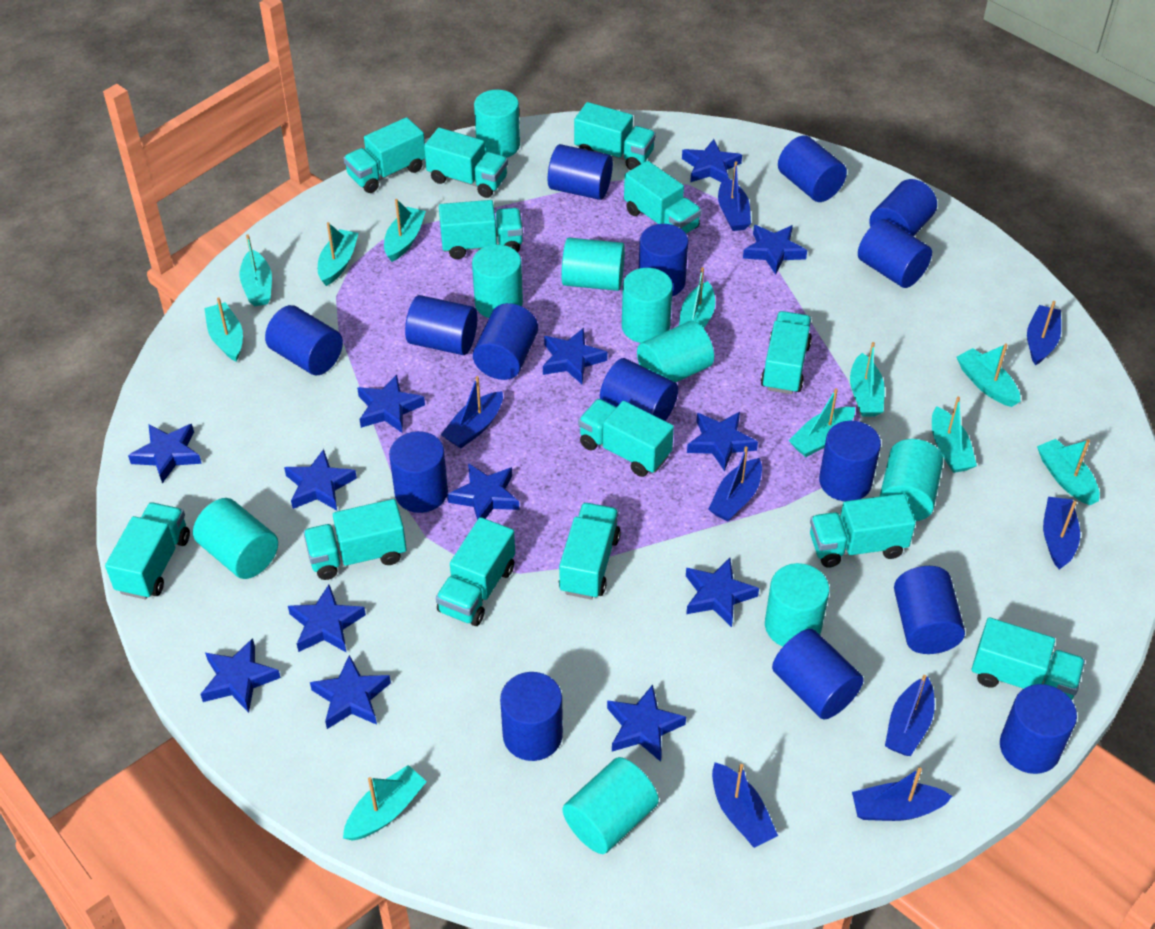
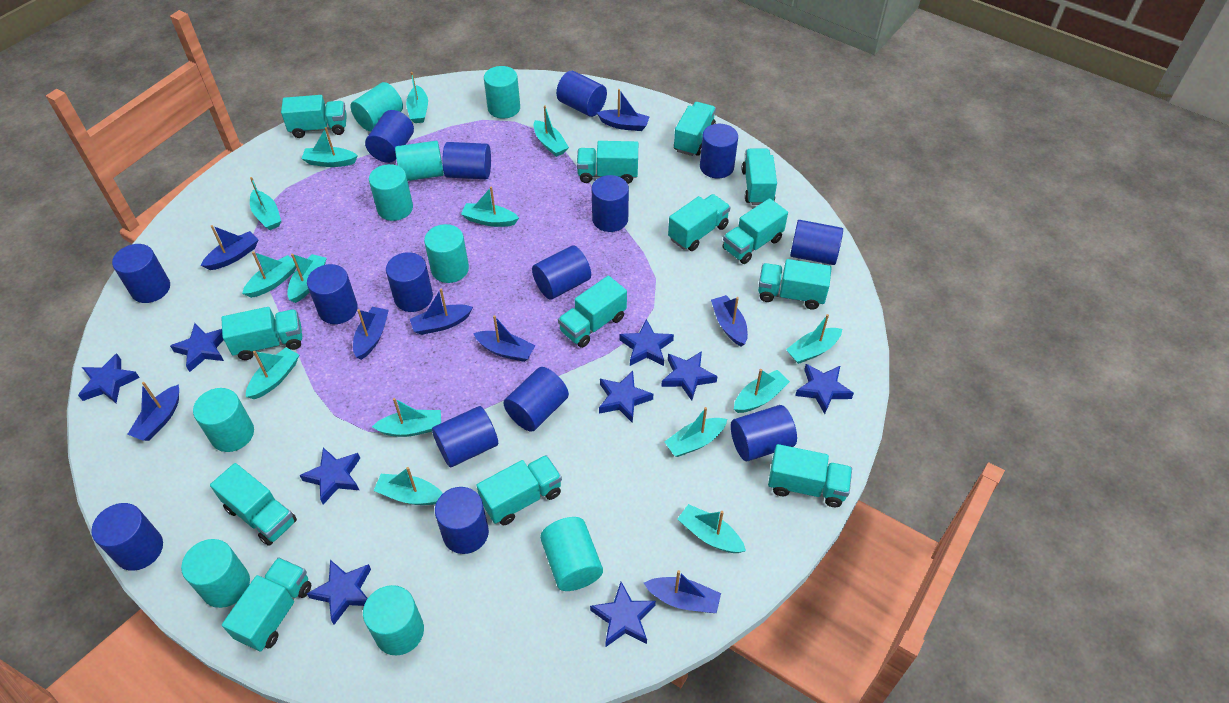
blue star: [128,424,202,484] [200,638,281,713] [284,449,357,510] [288,585,366,652] [310,655,391,729] [357,374,425,433] [447,463,519,520] [543,328,607,384] [607,684,686,762] [682,139,742,182] [686,558,759,627] [687,412,758,471] [743,225,807,274] = 13 -> [78,353,140,403] [170,323,224,372] [299,447,360,505] [307,560,371,624] [590,582,656,647] [599,371,653,423] [619,319,674,366] [661,351,717,401] [795,364,854,414] = 9
turquoise boat: [204,297,243,362] [239,234,272,306] [318,222,359,286] [343,765,427,841] [384,199,426,262] [679,267,715,328] [788,388,855,457] [850,342,885,416] [932,397,977,473] [957,344,1020,407] [1037,439,1100,505] = 11 -> [242,251,296,298] [246,347,299,399] [250,177,281,230] [287,253,327,303] [301,127,358,167] [372,398,441,437] [373,467,443,505] [406,72,428,123] [461,187,519,227] [534,105,569,157] [664,407,727,457] [678,504,746,553] [734,369,790,413] [786,314,842,364] = 14

